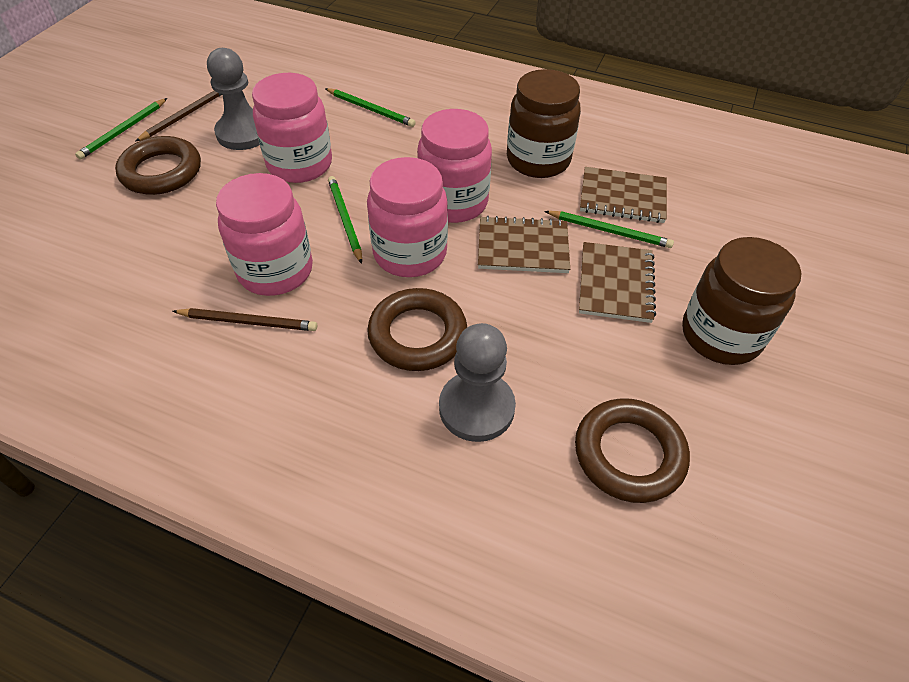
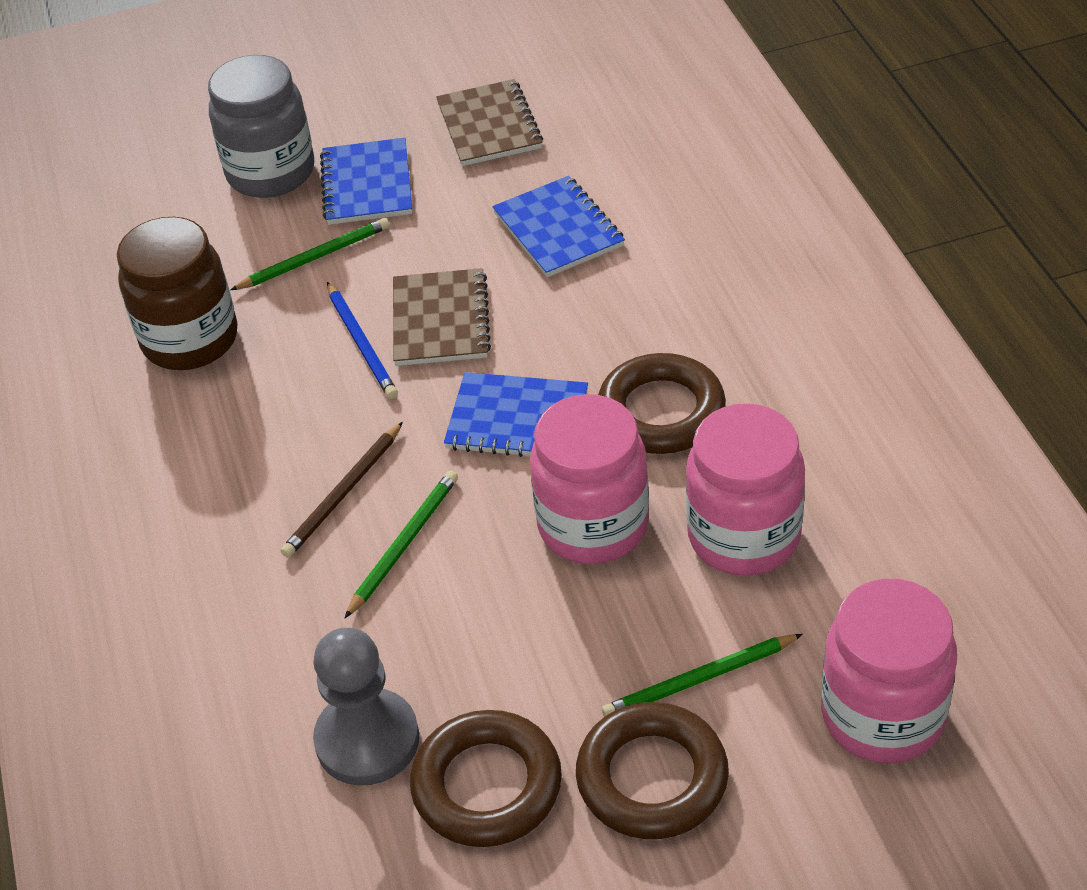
blue notebook: none = 0 -> [320,138,412,225] [444,372,588,457] [492,176,625,277] = 3
blue pencil: none = 0 -> [327,282,398,399] = 1
brown jar: [507,69,581,178] [682,237,801,365] = 2 -> [117,217,238,370] = 1
brown notebook: [478,216,570,273] [579,242,656,323] [580,167,667,223] = 3 -> [393,268,491,366] [436,79,543,166] = 2
brown pencil: [135,91,222,142] [173,308,317,331] = 2 -> [281,422,403,558] = 1
green pencil: [75,98,167,160] [325,88,416,127] [328,176,362,264] [544,211,674,248] = 4 -> [231,218,389,290] [345,470,458,618] [602,634,803,717] = 3
grey jar: none = 0 -> [208,55,314,198] = 1
grey pawn: [207,48,260,150] [439,323,516,442] = 2 -> [313,628,419,786] = 1
pink jar: [216,173,313,296] [252,73,332,183] [367,157,448,277] [417,109,492,223] = 4 -> [530,394,649,564] [686,404,805,576] [821,579,957,763] = 3

